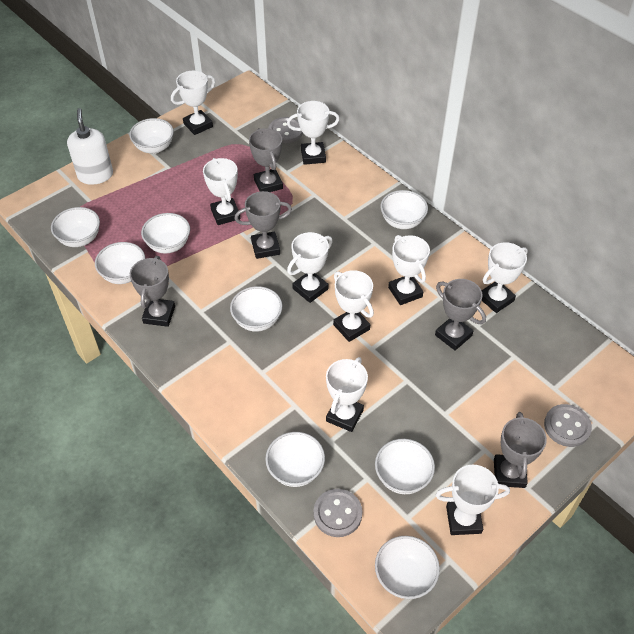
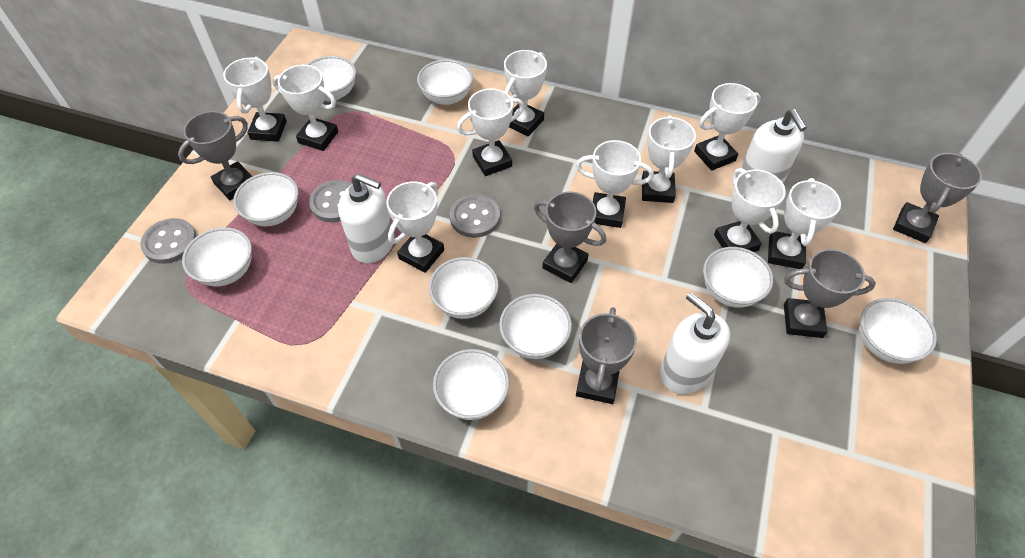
white soap dispenser: [67,108,113,185] = 1 -> [338,174,394,263] [660,292,730,394] [738,109,807,184] = 3
white trophy: [171,71,215,135] [203,158,240,225] [287,101,340,165] [287,232,333,303] [326,357,368,432] [333,270,374,342] [388,235,430,305] [436,465,510,535] [482,242,528,313] = 9 -> [223,57,287,142] [273,65,338,151] [386,182,444,273] [457,89,524,176] [504,50,547,136] [576,140,654,228] [642,115,696,203] [694,83,761,171] [714,168,786,252] [768,178,841,269] = 10

